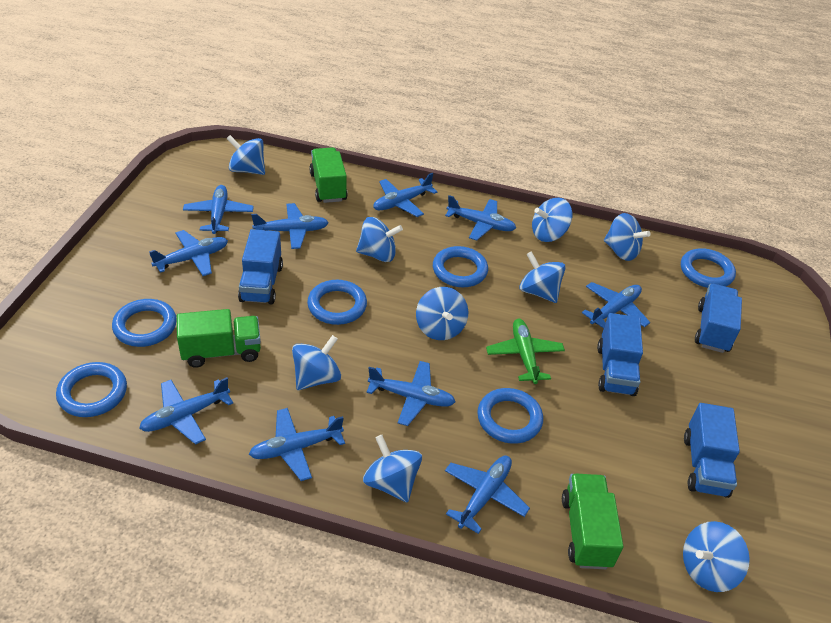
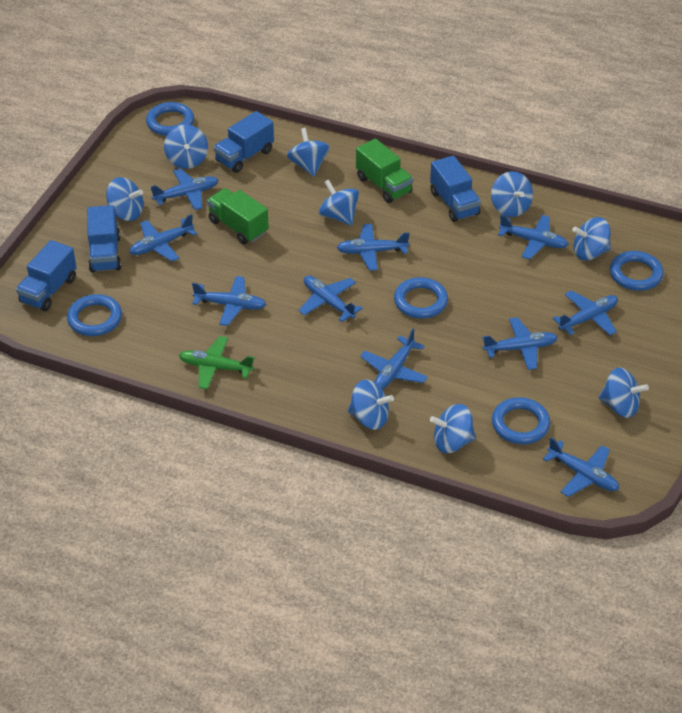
blue ring: [56,362,127,417] [112,299,177,347] [307,280,367,325] [433,246,488,287] [477,388,543,444] [681,248,736,288] = 6 -> [67,294,122,336] [146,102,194,136] [394,277,448,319] [492,397,550,444] [610,251,663,291] = 5
green truck: [177,309,261,368] [309,147,348,203] [562,474,623,569] = 3 -> [207,188,269,244] [356,139,413,203] = 2

